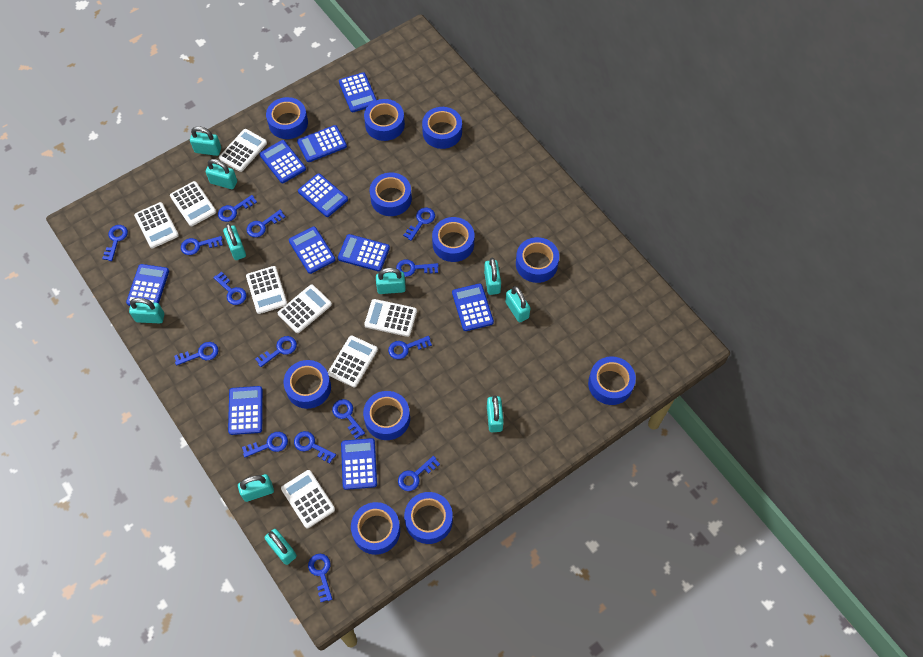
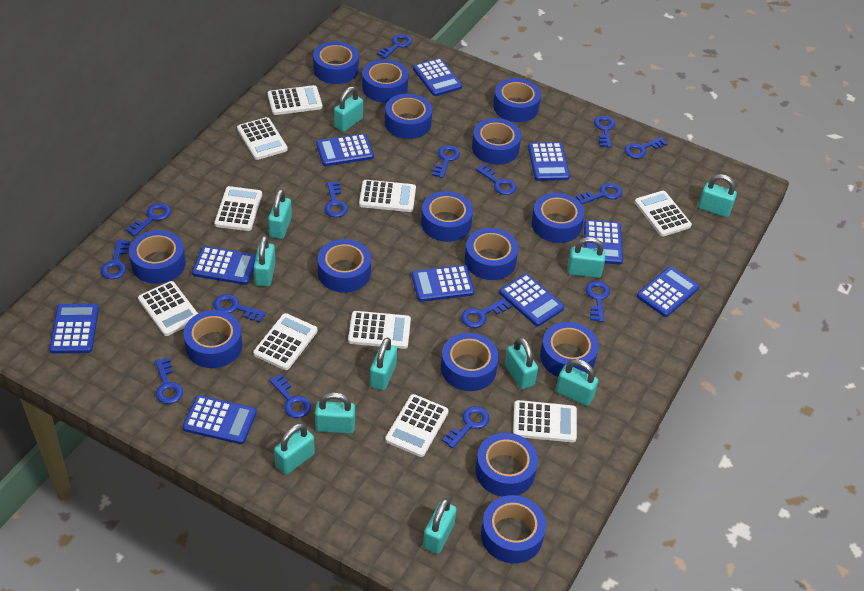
blue tape: [266,97,308,139] [284,360,331,409] [351,502,400,555] [363,391,410,440] [364,99,405,141] [370,172,412,216] [404,492,453,544] [422,107,462,149] [432,217,474,262] [516,237,559,283] [588,357,636,405] = 11 -> [129,230,186,284] [184,310,242,368] [313,41,359,84] [318,239,371,293] [362,59,408,103] [385,94,432,139] [421,191,473,242] [441,333,499,391] [465,228,518,280] [472,118,521,165] [475,433,538,497] [481,495,546,563] [493,78,541,122] [532,193,585,243] [540,322,599,377] = 15
turquoise padlock: [129,298,164,323] [190,126,221,156] [206,159,237,189] [223,223,246,260] [238,474,274,502] [265,529,297,565] [376,268,406,294] [484,258,501,295] [487,395,504,432] [505,286,531,322] = 10 -> [254,236,276,287] [268,189,292,239] [274,423,315,474] [315,392,355,434] [334,86,363,132] [370,338,397,390] [423,498,457,554] [505,337,538,389] [556,359,598,406] [567,237,605,278] [698,174,737,217] = 11
white calculator: [134,202,179,248] [170,181,216,226] [219,129,267,172] [246,266,287,314] [278,285,332,333] [281,470,335,528] [328,335,378,387] [364,299,417,337] = 8 -> [138,281,198,336] [214,186,262,231] [237,117,288,160] [253,313,317,370] [268,85,322,115] [348,311,411,349] [359,180,416,212] [385,394,449,457] [513,400,577,442] [635,191,692,236] = 10

